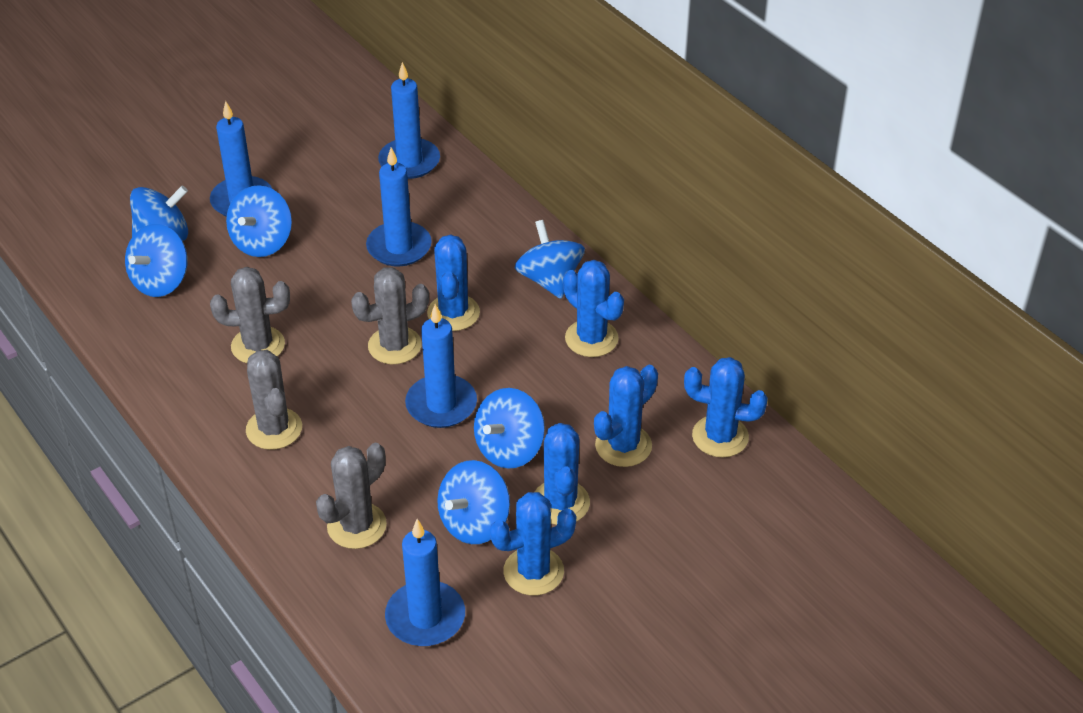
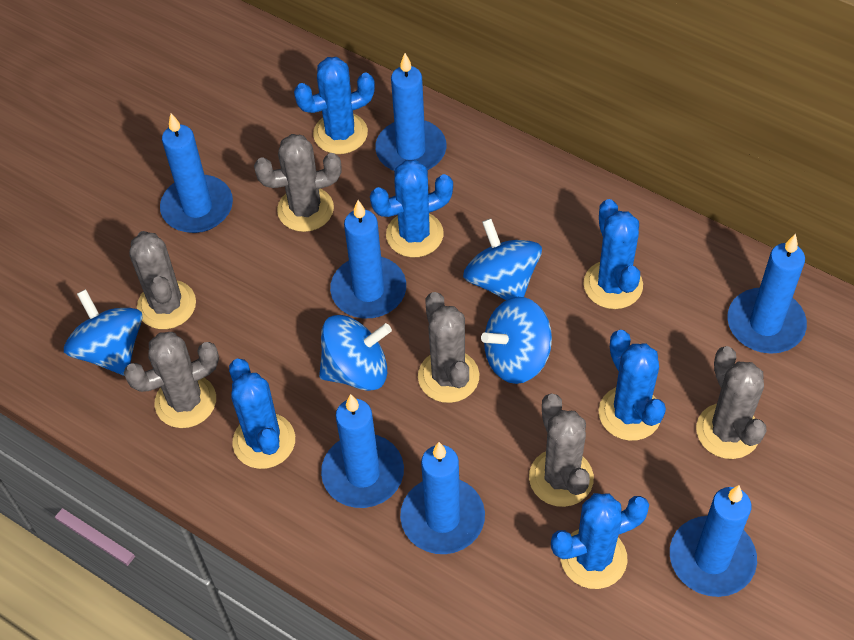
blue candle: [210,101,272,217] [366,147,432,267] [378,62,440,179] [385,519,465,646] [405,304,477,428] = 5 -> [160,113,233,233] [321,394,404,508] [330,200,406,318] [375,53,446,171] [400,442,485,554] [670,485,757,597] [727,234,807,354] = 7
blue spinning top: [125,224,188,297] [130,186,188,241] [226,185,292,257] [437,460,510,544] [474,388,545,469] [515,220,585,299] = 6 -> [64,289,142,376] [319,315,392,391] [463,218,542,300] [481,297,552,384] = 4
grey cactus: [210,267,290,363] [246,350,302,450] [316,443,387,549] [351,267,429,364] = 4 -> [124,332,219,428] [129,231,196,329] [254,134,342,232] [418,292,479,403] [529,393,594,507] [696,346,767,459] = 6

